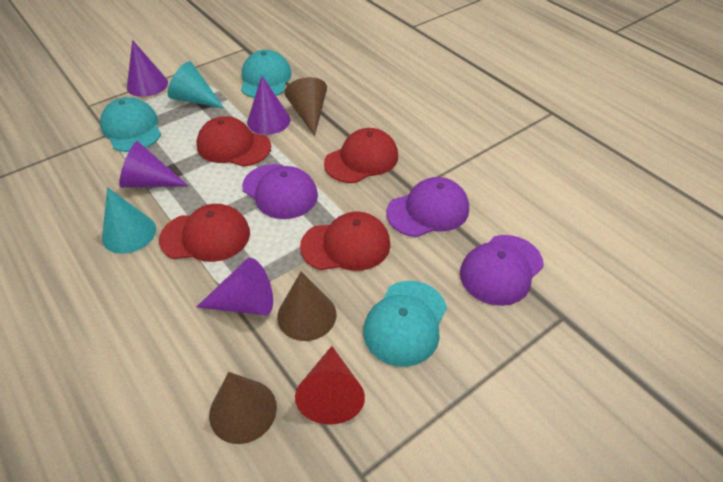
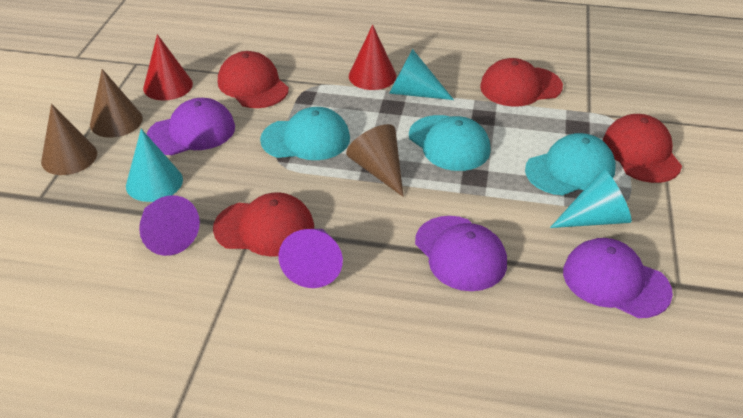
purple cone: [119,141,188,188] [127,40,168,97] [197,258,273,315] [247,76,290,135] = 4 -> [139,195,200,256] [279,229,343,288] = 2
red cone: [295,346,365,425] = 1 -> [143,34,193,101] [349,25,397,90] = 2
turquoise cone: [102,187,156,254] [168,61,224,108] = 2 -> [126,129,183,202] [389,49,454,100] [550,169,631,228] = 3

